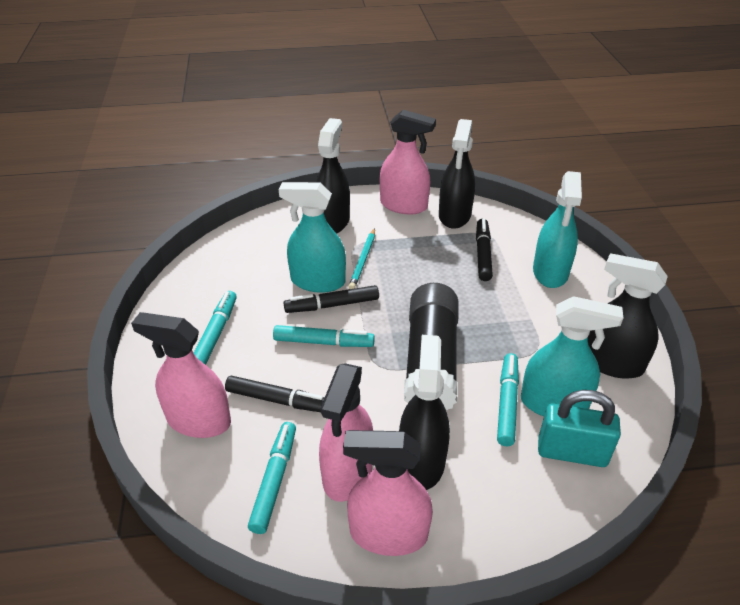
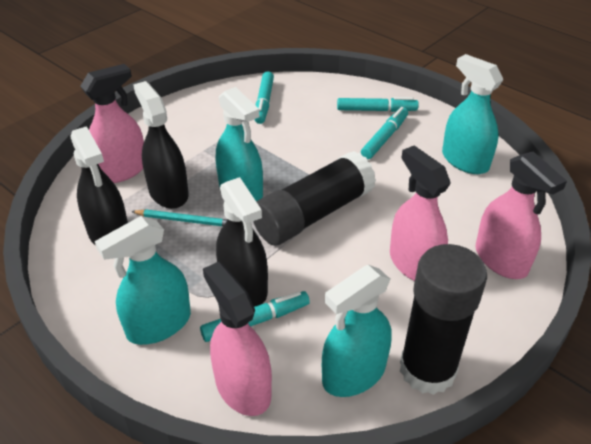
black glue stick: [404,283,458,411] = 1 -> [253,151,376,246] [400,244,487,395] = 2
black marker: [225,376,325,412] [284,285,379,313] [476,218,493,281] = 3 -> none = 0
black spray bottle: [316,118,350,234] [399,335,450,490] [439,119,475,229] [588,253,668,379] = 4 -> [70,126,128,246] [133,81,189,209] [216,177,268,307] = 3
turquoise padlock: [538,390,621,467] = 1 -> none = 0
turquoise spray bottle: [278,182,346,293] [521,296,623,416] [533,171,582,288] = 3 -> [95,216,191,345] [216,87,263,201] [322,265,392,397] [442,54,504,174] = 4

